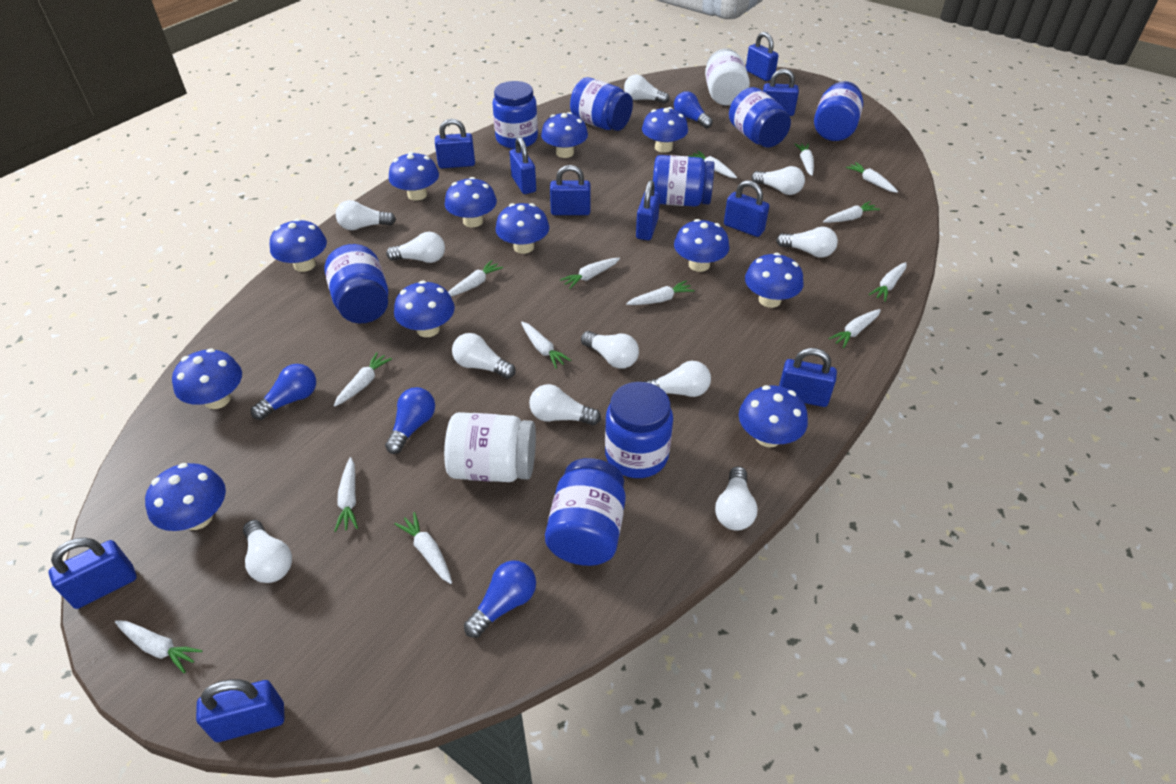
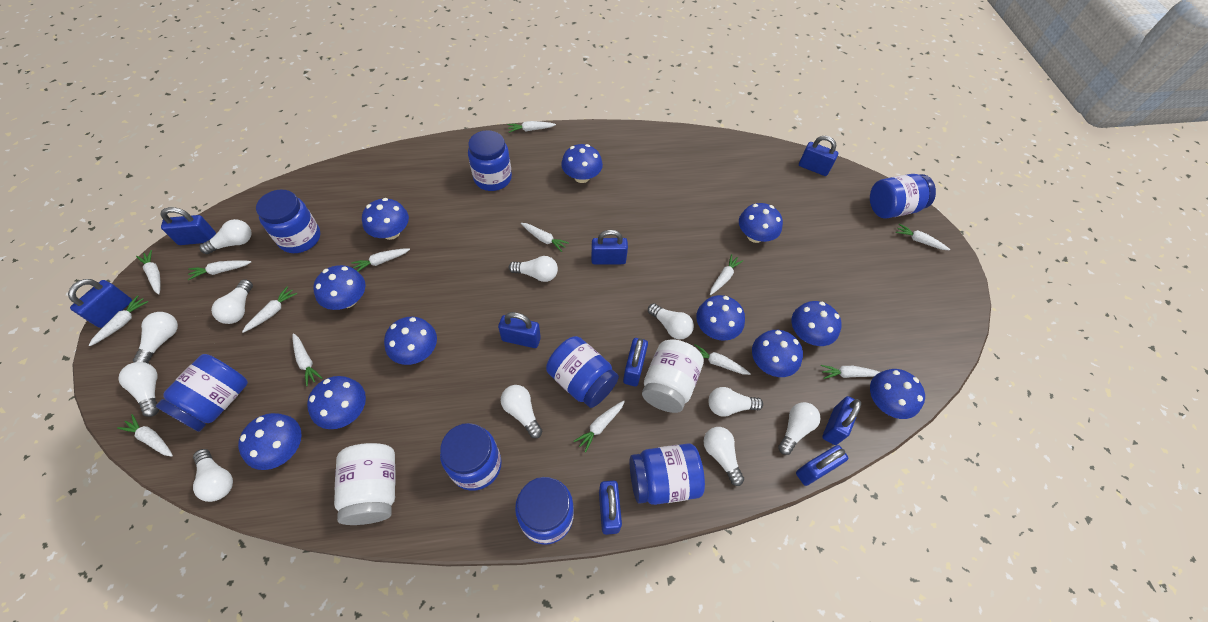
blue light bulb: [251,364,316,420] [385,387,435,454] [464,560,536,638] [674,91,713,128] = 4 -> none = 0
blue mushroom: [145,463,226,531] [172,348,242,409] [270,219,327,272] [389,152,439,201] [394,280,455,337] [445,177,497,227] [495,203,549,254] [541,112,588,158] [642,107,688,153] [674,219,729,272] [739,385,808,448] [745,253,803,308] = 12 -> [238,413,302,470] [307,376,366,429] [313,265,366,310] [362,198,409,240] [384,317,437,365] [561,144,603,183] [696,295,745,341] [739,203,783,243] [752,330,803,377] [791,301,842,346] [870,369,925,419] = 11
blue padlock: [48,538,137,609] [196,679,284,742] [435,119,475,168] [510,137,536,194] [550,165,590,215] [636,180,660,240] [724,180,769,237] [746,32,779,81] [763,69,799,116] [779,348,837,407] = 10 -> [68,279,132,328] [161,207,216,245] [498,312,541,348] [591,230,628,265] [599,481,622,535] [623,338,648,386] [796,445,848,486] [799,136,838,176] [822,396,861,445] = 9

